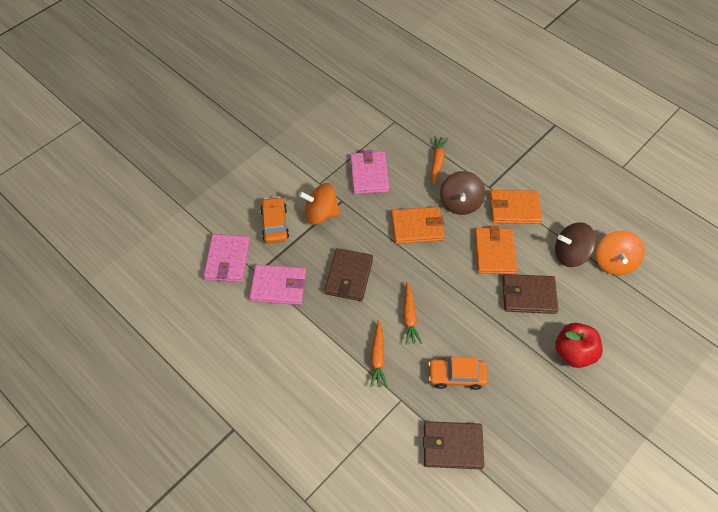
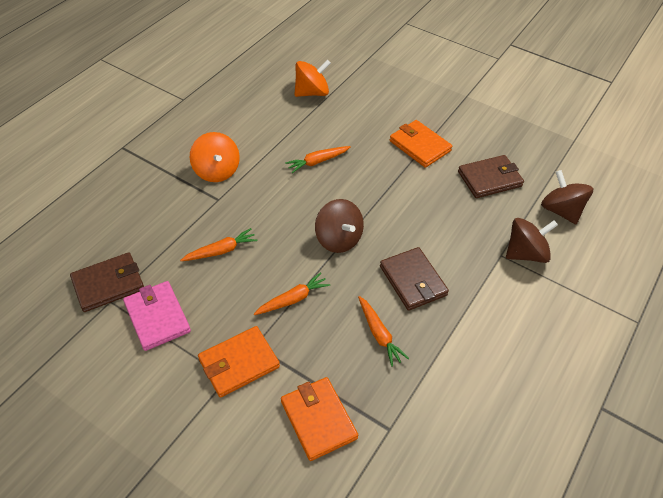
brown spinning top: [440,171,485,215] [555,222,596,267] = 2 -> [315,199,364,253] [506,218,558,263] [541,170,593,224] = 3
orange car: [260,197,289,243] [428,357,488,390] = 2 -> none = 0
orange carrot: [370,320,387,387] [403,281,422,345] [431,136,448,185] = 3 -> [180,228,258,261] [254,272,330,315] [285,146,351,173] [358,296,409,367] = 4
pink wallet: [204,234,250,282] [249,265,306,305] [350,150,389,194] = 3 -> [123,281,191,351] = 1
red apple: [555,323,603,368] = 1 -> none = 0

